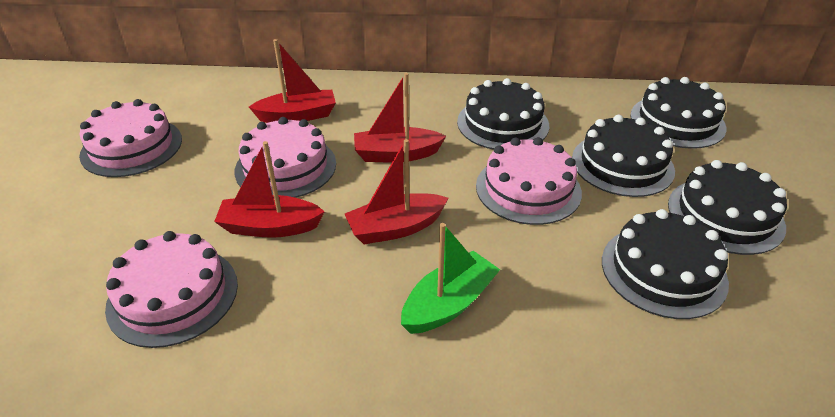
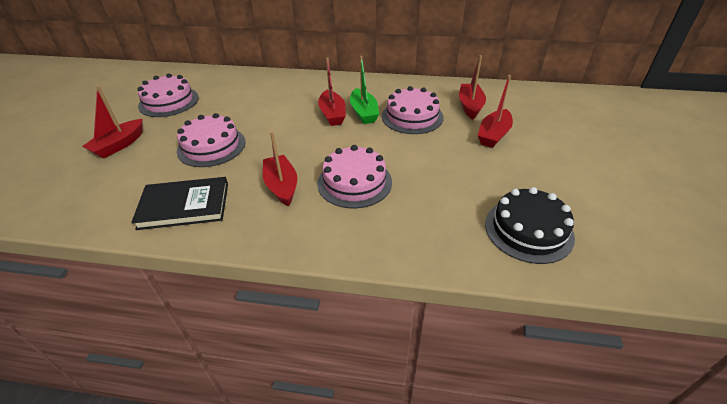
black book: none = 0 -> [131,177,228,230] = 1
black cake: [457,78,549,150] [572,115,675,197] [602,209,729,319] [630,77,727,149] [668,160,787,255] = 5 -> [485,187,575,264] = 1
red boat: [214,141,325,238] [249,39,336,123] [345,139,448,244] [354,73,446,162] = 4 -> [82,86,143,158] [263,131,297,206] [318,57,346,126] [459,55,486,120] [478,75,513,148] = 5

